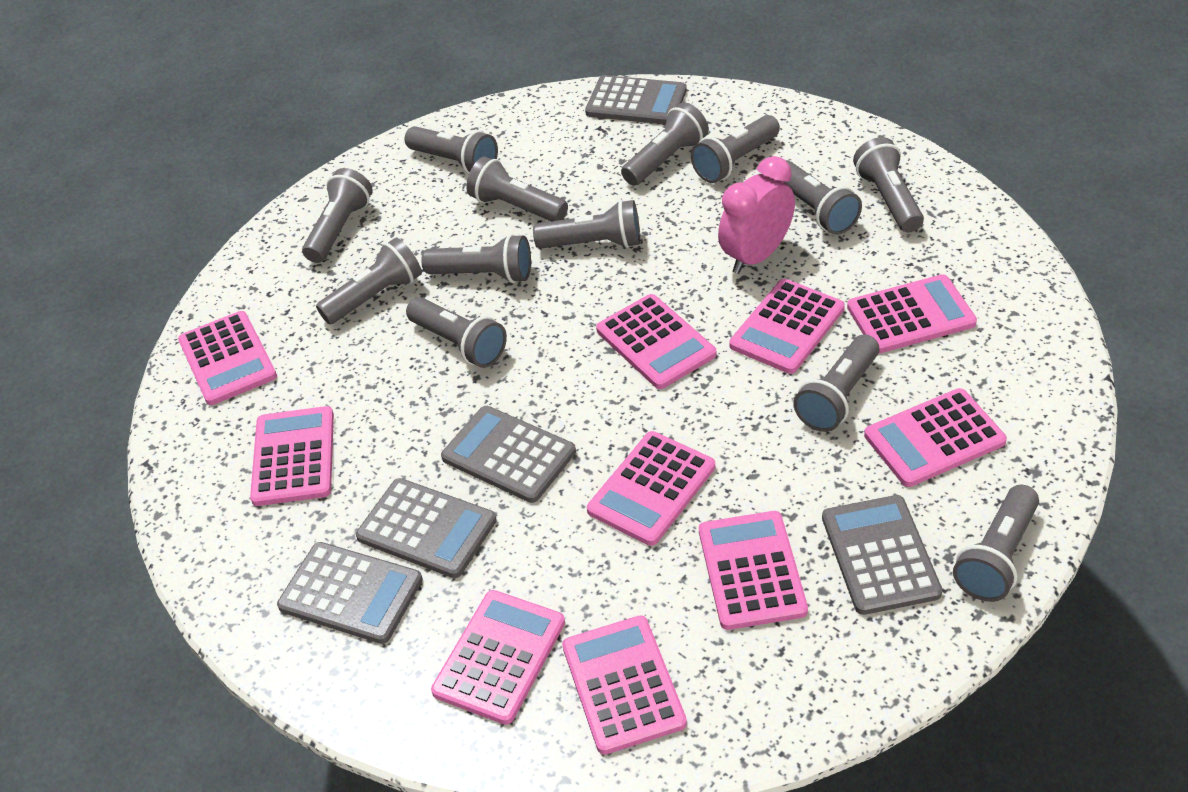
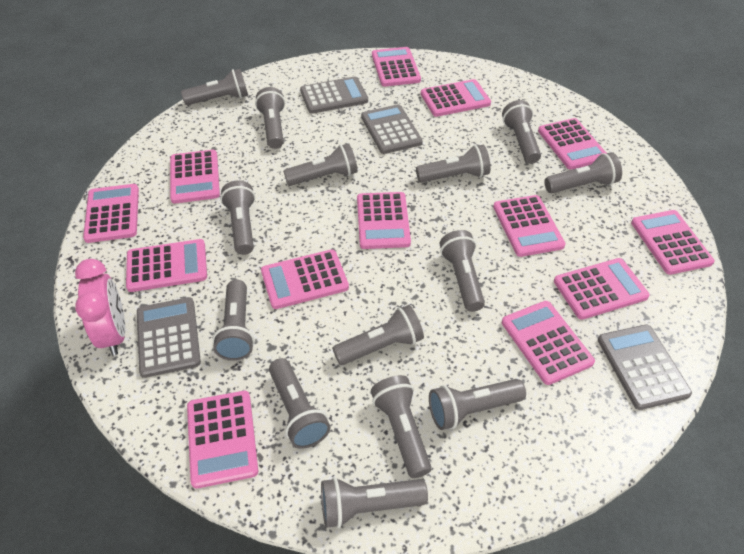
grey calculator: [277,542,423,644] [356,478,497,578] [441,406,576,503] [585,75,687,124] [822,495,943,615] = 5 -> [137,297,201,378] [300,76,368,114] [361,104,423,154] [598,325,692,410] = 4
grey flashlight: [302,168,373,263] [316,237,422,325] [404,126,498,174] [406,297,507,368] [421,234,531,283] [467,157,568,221] [533,200,640,249] [621,102,709,186] [691,115,780,183] [783,160,862,235] [793,334,879,432] [853,137,924,233] [953,485,1039,602] = 13 -> [181,69,248,105] [213,280,254,361] [220,180,255,255] [255,87,285,149] [269,358,330,449] [283,143,358,186] [321,477,428,528] [332,305,424,365] [371,375,431,478] [416,145,491,183] [429,379,526,430] [440,230,485,312] [502,100,541,164] [544,152,622,193] = 14
pink calculator: [178,311,277,405] [250,406,334,506] [431,590,565,725] [562,615,687,755] [587,431,715,546] [596,294,716,389] [699,511,808,630] [729,279,845,374] [847,274,977,353] [864,388,1007,487] = 10 -> [83,184,139,243] [126,239,207,292] [170,150,220,204] [187,391,258,489] [261,249,349,309] [357,192,411,249] [372,47,421,87] [421,79,491,117] [493,195,566,257] [502,301,595,385] [538,118,607,170] [554,258,650,320] [631,210,715,275] = 13

